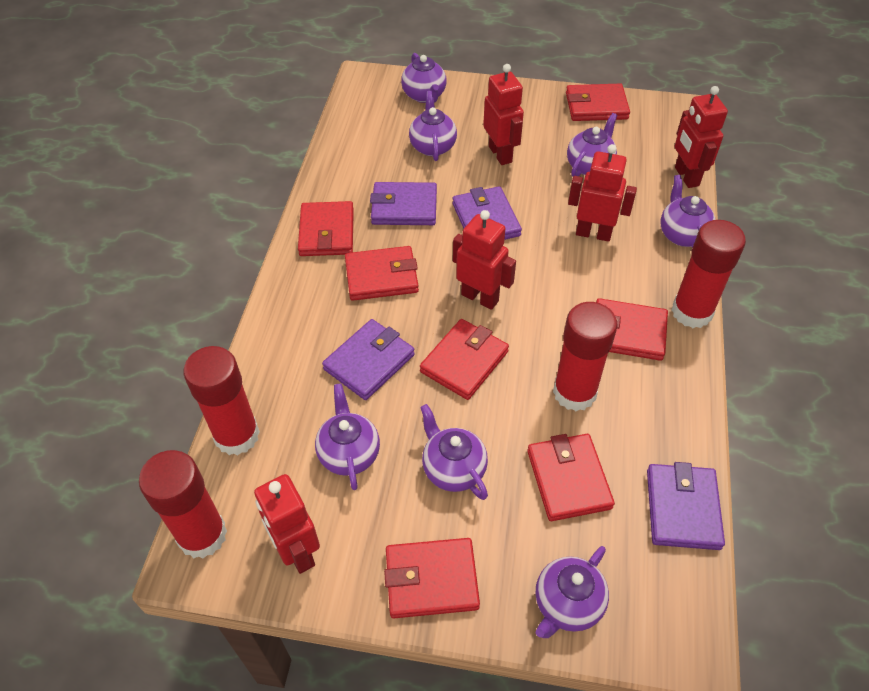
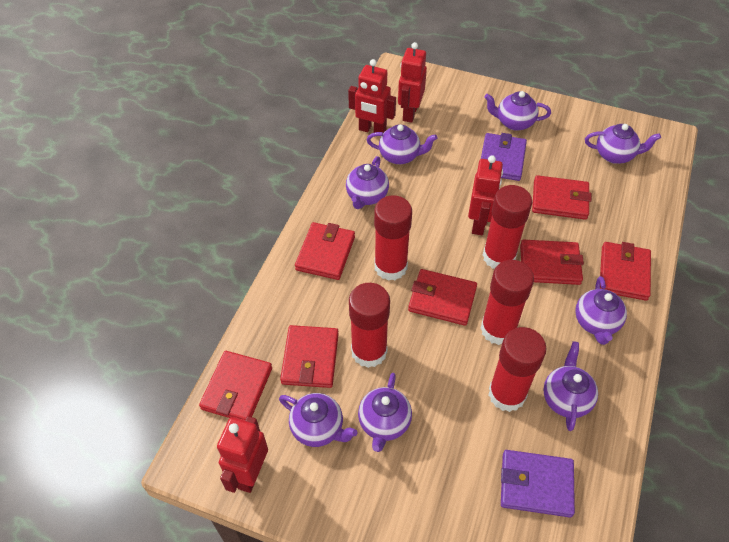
purple teapot: [315,383,380,490] [401,53,447,103] [409,91,457,161] [420,404,488,500] [536,546,609,638] [567,113,617,176] [661,175,715,248] = 7 -> [279,393,358,447] [346,156,389,209] [358,373,412,452] [367,125,437,164] [484,91,551,131] [543,341,598,431] [575,276,627,345] [585,124,661,164] = 8
purple wallet: [322,319,415,400] [370,182,437,225] [452,186,522,240] [647,462,725,550] = 4 -> [481,133,527,181] [501,450,575,517] = 2
red glue stick: [139,450,227,558] [184,346,260,455] [553,302,618,411] [672,220,746,328] = 4 -> [349,283,390,368] [374,195,412,281] [480,260,534,345] [483,185,532,269] [489,327,547,412] = 5
red robot: [254,474,320,574] [453,210,516,310] [483,64,524,165] [568,144,637,242] [675,86,728,188] = 5 -> [217,416,268,493] [348,59,396,133] [398,42,427,123] [468,155,503,235] = 4

